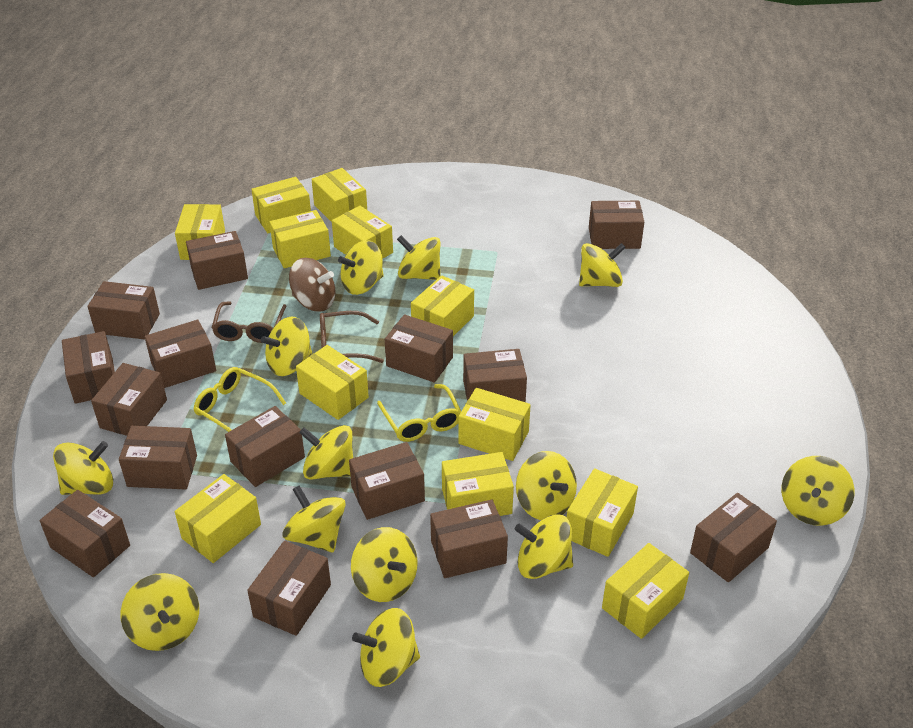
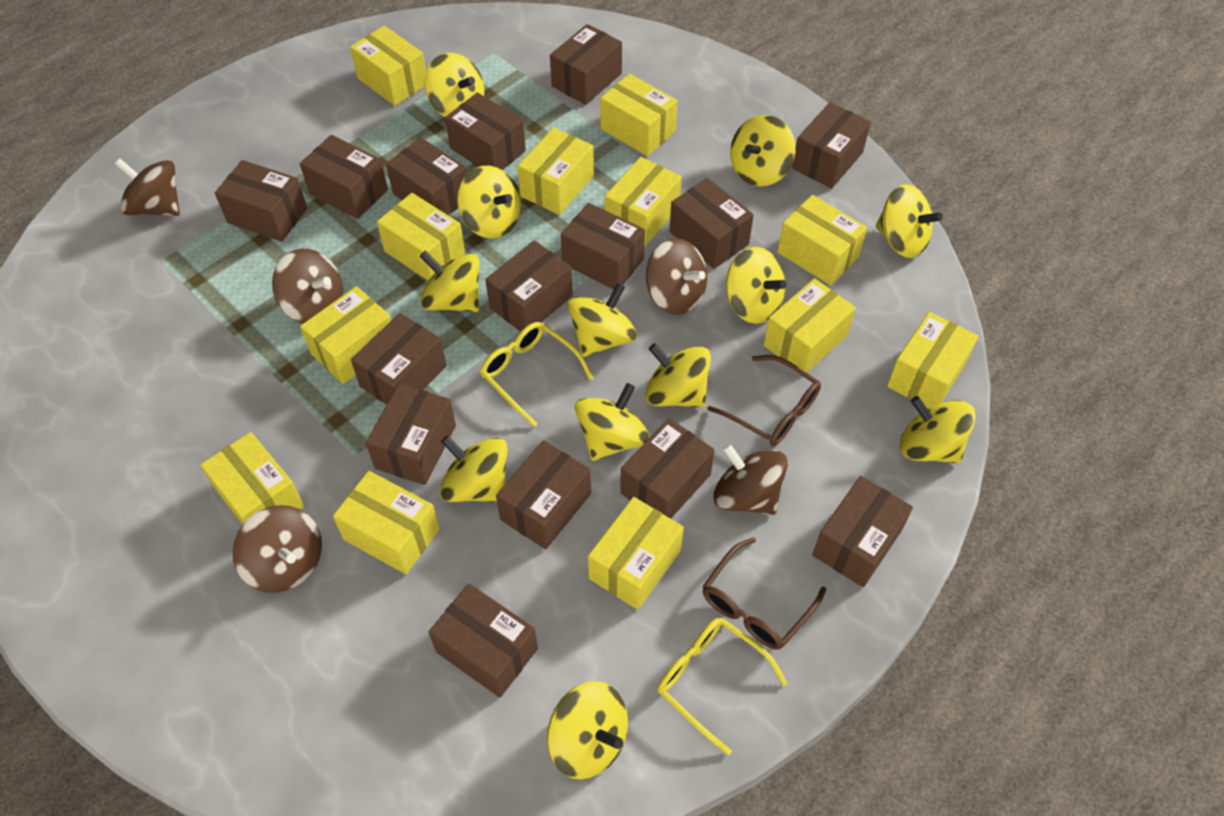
brown spinning top: [289,258,335,312] = 1 -> [115,159,180,216] [233,505,322,593] [272,249,343,323] [646,238,707,315] [714,443,788,515] = 5
yellow spinning top: [53,441,113,495] [121,573,199,651] [261,317,312,376] [283,486,346,552] [299,425,353,480] [338,240,384,295] [351,527,418,602] [352,608,420,687] [397,235,440,280] [515,514,573,579] [516,451,577,520] [579,243,626,287] [782,456,854,526] = 13 -> [420,251,480,312] [424,53,484,117] [440,436,508,502] [457,166,521,239] [547,681,628,779] [568,283,637,357] [575,383,649,461] [645,343,711,408] [726,247,787,324] [730,115,796,187] [876,184,943,258] [900,396,976,464] = 12

